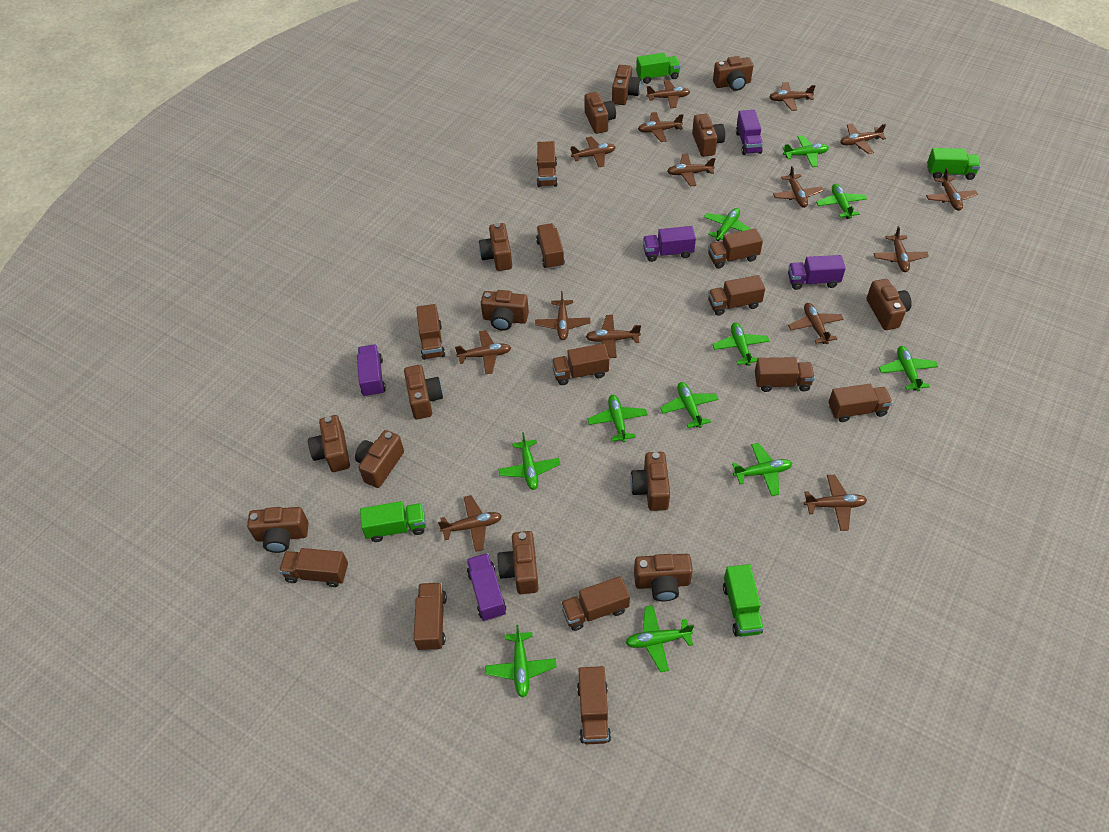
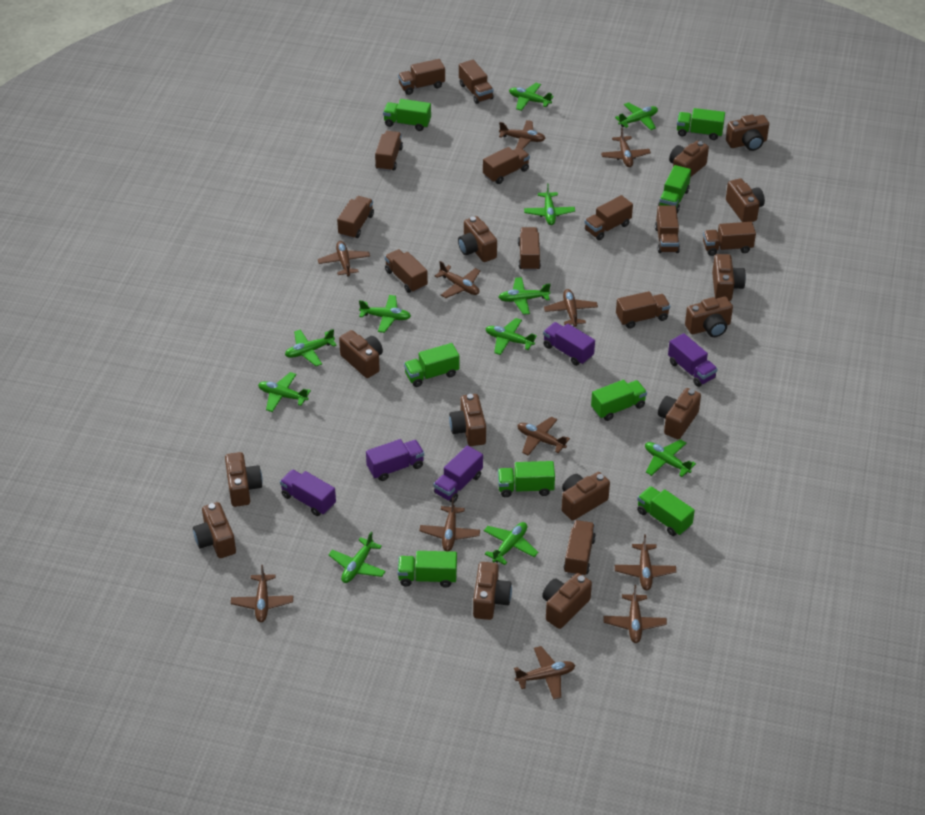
brown plane: [438,495,502,552] [455,330,511,374] [535,291,590,340] [570,137,616,167] [586,315,641,358] [638,112,683,142] [646,80,690,108] [667,154,716,186] [769,82,816,111] [773,166,823,208] [788,303,844,344] [804,475,867,531] [840,124,886,154] [874,226,929,272] [926,168,978,211] = 15 -> [231,565,293,622] [318,241,370,277] [419,497,480,551] [435,261,480,298] [499,120,546,149] [514,646,575,700] [517,416,570,456] [544,289,598,327] [601,128,651,167] [604,585,667,643] [615,534,676,590] = 11
green truck: [360,501,426,542] [636,53,681,84] [723,564,764,637] [927,148,981,180] = 4 -> [383,99,431,131] [398,551,457,588] [404,343,459,387] [498,461,555,497] [591,380,647,421] [637,486,695,536] [658,165,691,213] [677,108,725,140] = 8

